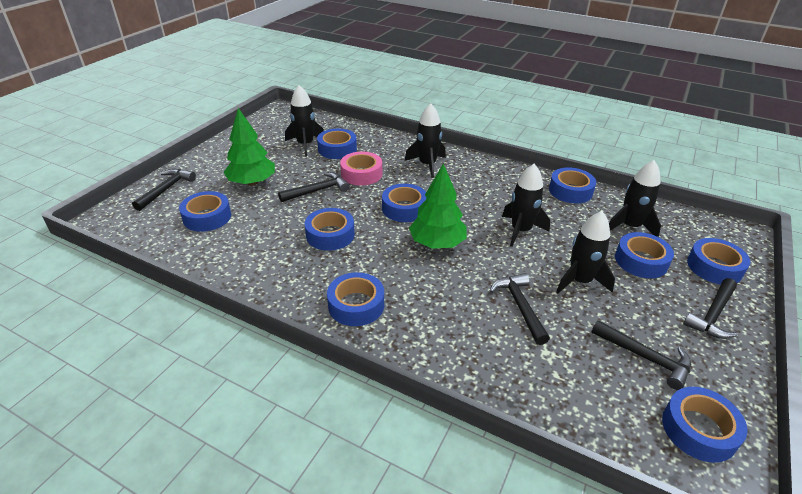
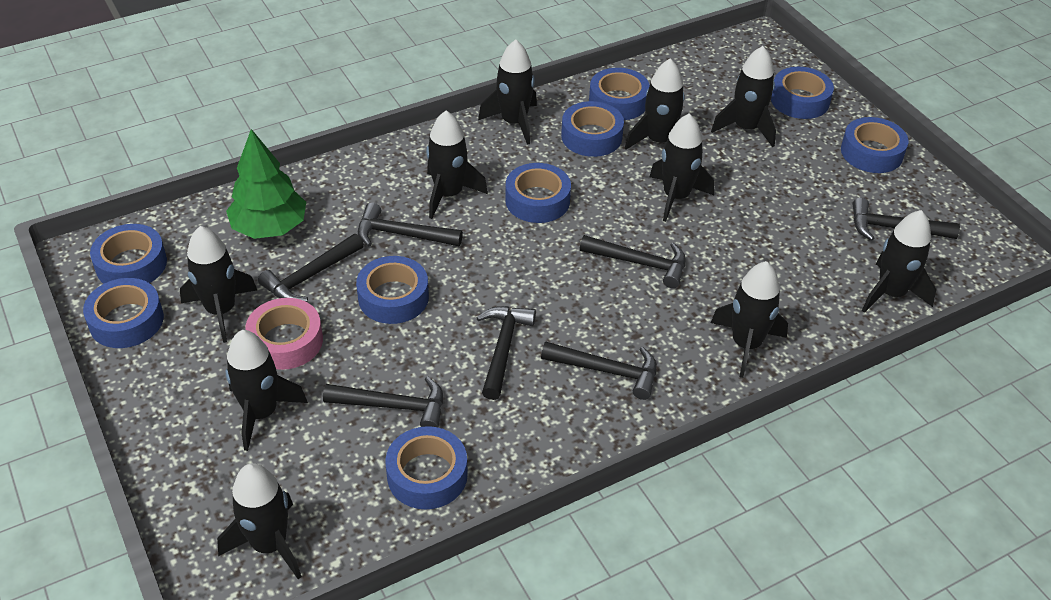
black hammer: [132,169,196,211] [278,172,350,202] [490,273,550,345] [591,320,691,390] [683,278,738,339] = 5 -> [258,234,364,302] [323,376,443,428] [358,202,463,246] [476,306,536,400] [541,342,657,400] [580,235,686,288] [853,198,960,241] = 7
black rocket: [285,85,324,157] [405,103,446,178] [502,164,550,247] [556,211,615,293] [609,160,661,237] = 5 -> [180,226,257,343] [217,463,302,579] [225,330,308,451] [426,110,488,219] [478,39,537,145] [625,58,685,150] [650,113,714,222] [711,46,776,147] [711,261,788,378] [862,210,936,313] = 10
green tree: [223,108,275,186] [409,163,467,249] = 2 -> [226,129,306,239] = 1

